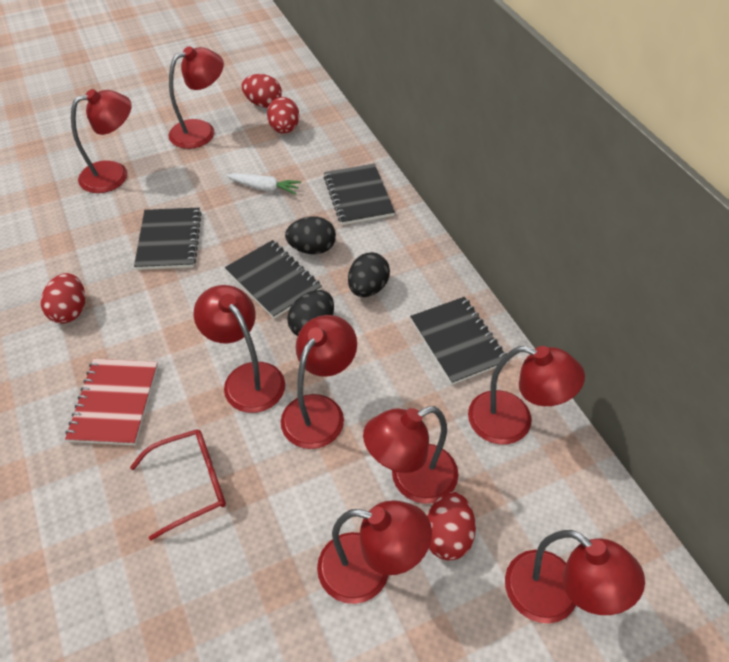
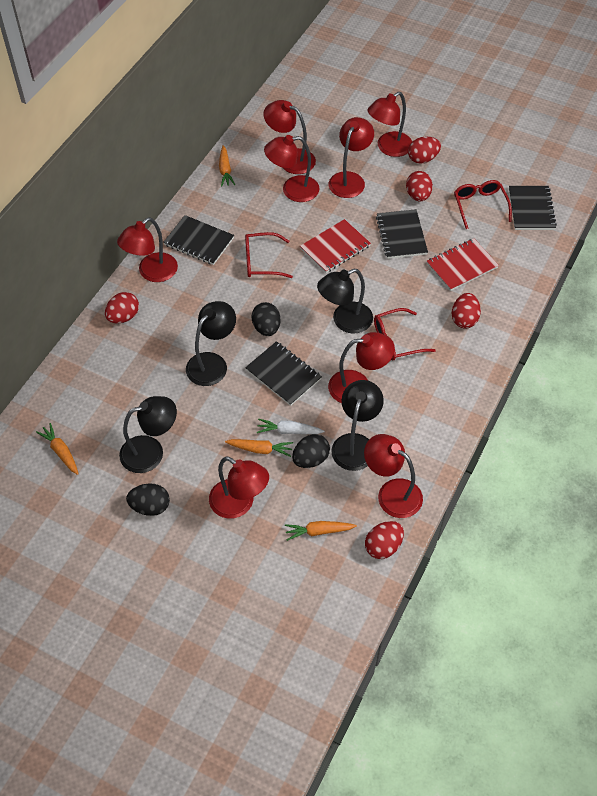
black lamp: none = 0 -> [119,396,177,473] [186,301,236,386] [317,269,373,334] [331,380,384,471] = 4
orange carrot: none = 0 -> [36,423,78,475] [219,145,235,187] [225,439,293,457] [285,521,357,541] = 4
red egg: [41,273,85,324] [241,74,282,108] [267,97,299,134] [427,492,476,561] = 4 -> [105,292,139,323] [365,521,404,559] [406,171,433,201] [408,137,441,164] [452,293,481,329] = 5
red glasses: [130,429,226,541] = 1 -> [245,232,293,278] [374,308,436,361] [454,180,512,229] = 3
red notebook: [65,359,158,445] = 1 -> [300,219,371,273] [426,238,499,291] = 2

